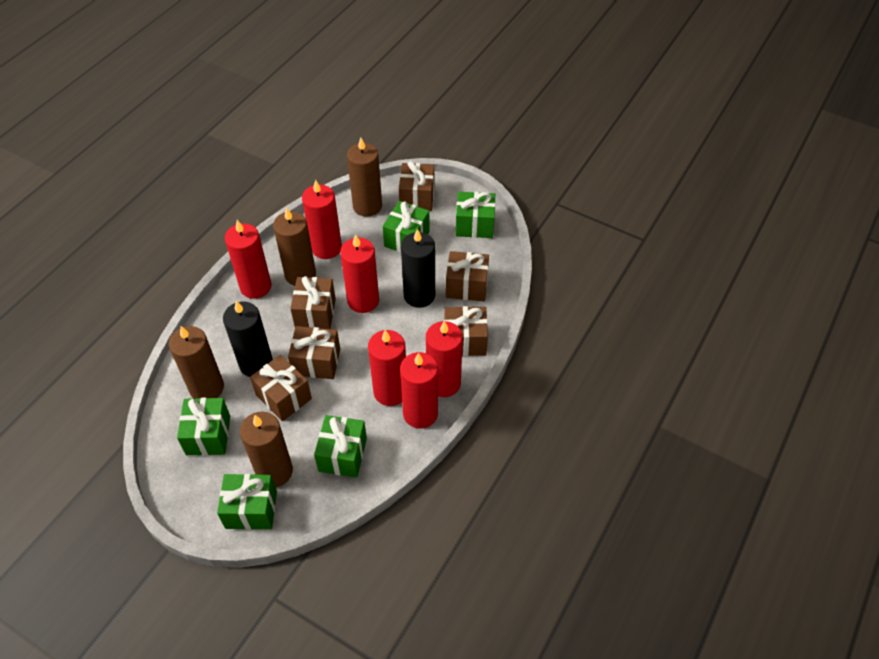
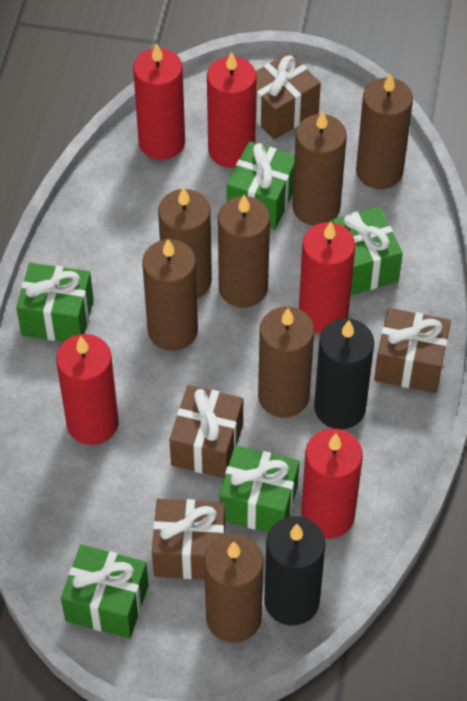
brown candle: [168,326,224,398] [240,412,293,487] [273,207,316,286] [347,137,382,217] = 4 -> [142,239,198,351] [158,187,212,298] [204,534,263,643] [218,195,270,308] [258,306,314,418] [292,111,347,226] [356,73,413,189] = 7
brown gift: [250,355,312,421] [288,326,340,379] [290,276,336,329] [399,161,434,211] [444,306,488,356] [446,251,489,301] = 6 -> [152,499,225,579] [169,385,243,478] [256,52,321,140] [374,308,451,393] = 4
red candle: [225,220,271,299] [302,180,342,259] [340,234,379,313] [368,330,406,406] [400,352,438,428] [426,321,463,397] = 6 -> [56,334,119,445] [133,43,185,160] [207,51,257,168] [299,221,355,334] [301,429,363,539] = 5

